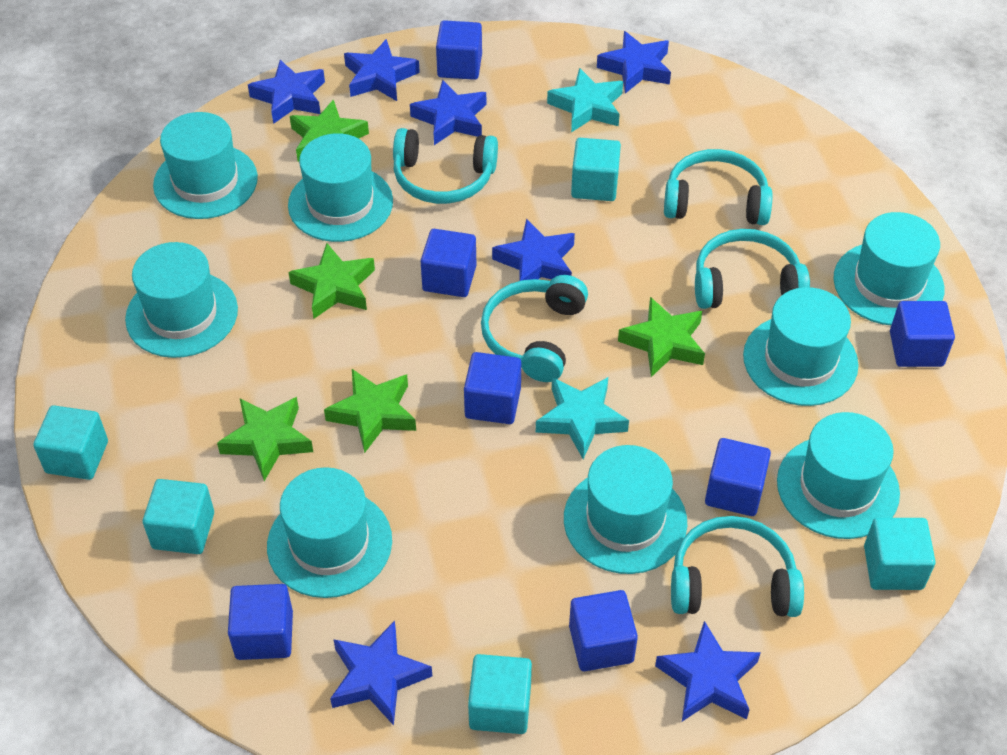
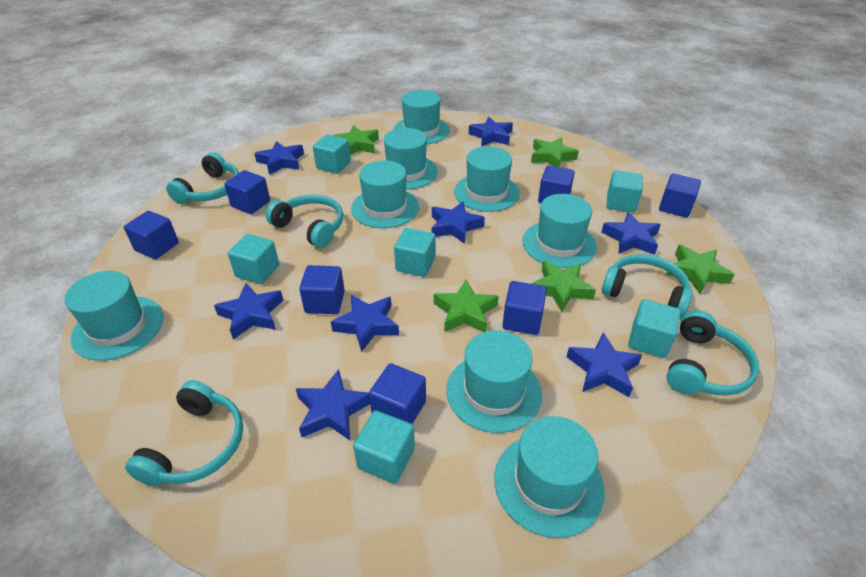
blue star: [248,60,325,124] [330,621,432,725] [344,39,420,101] [410,80,486,145] [492,219,575,281] [597,31,671,93] [655,621,761,721] = 7 -> [214,283,283,339] [254,141,304,175] [296,369,370,440] [331,295,399,352] [432,201,485,244] [469,117,513,147] [567,332,642,397] [601,212,661,255] = 8
turquoise cube: [33,405,108,480] [143,479,214,554] [468,654,532,734] [571,138,621,201] [864,518,935,590] = 5 -> [228,234,279,284] [313,134,351,174] [353,410,415,484] [394,228,435,277] [606,170,643,212] [628,299,681,358] = 6
turquoise star: [536,377,629,459] [547,68,623,133] = 2 -> none = 0

